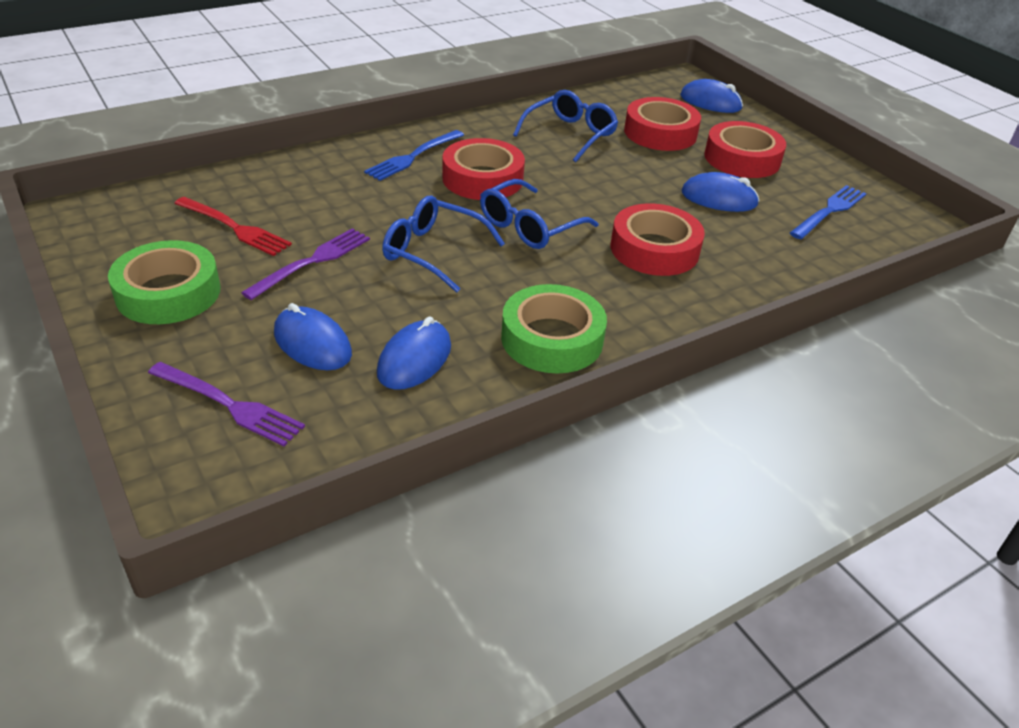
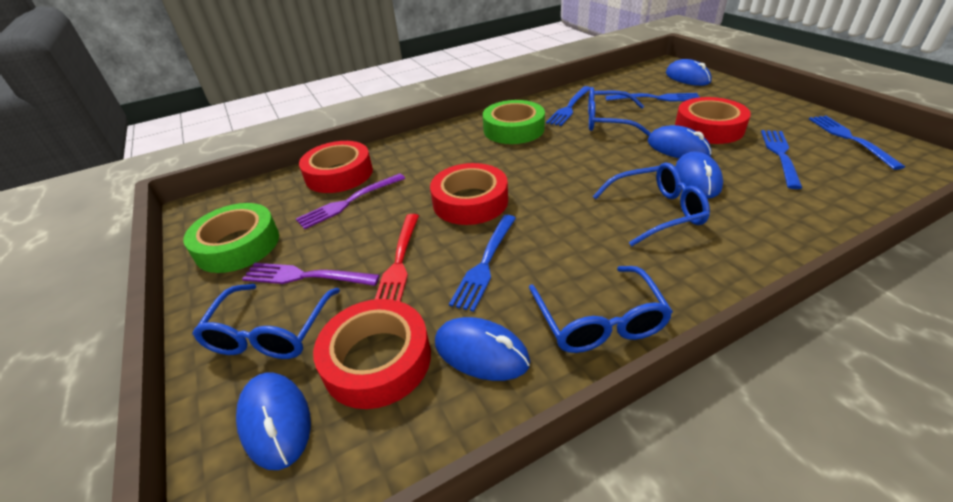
blue fork: [364,130,464,181] [790,185,867,239] = 2 -> [449,215,516,312] [546,86,591,126] [605,93,699,102] [761,130,802,189] [809,116,905,170] = 5
blue glasses: [382,196,505,293] [480,179,599,249] [513,90,618,162] = 3 -> [192,284,340,359] [529,266,673,353] [588,87,651,136] [593,163,710,246] = 4
blue mouse: [274,303,352,370] [377,317,451,390] [680,79,743,113] [681,172,759,212] = 4 -> [236,373,311,470] [435,317,530,381] [648,125,712,159] [666,59,712,86] [675,151,723,199] = 5

